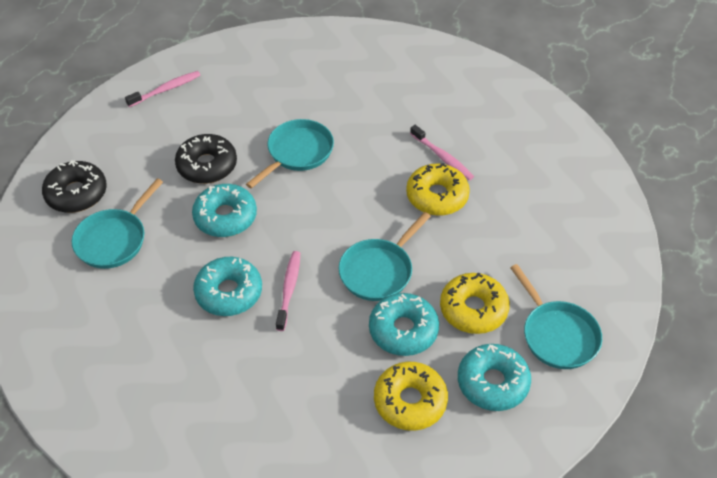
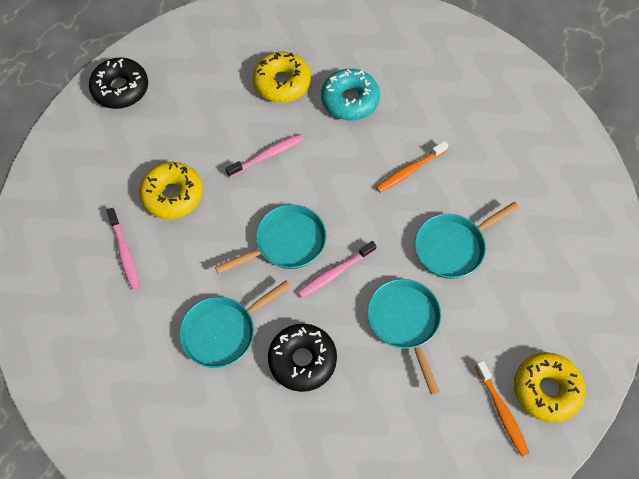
orange toothbrush: none = 0 -> [376,141,448,193] [475,361,529,457] = 2
turquoise donut: [192,184,257,237] [193,257,262,316] [369,293,439,356] [458,344,531,411] = 4 -> [321,69,380,120] = 1

